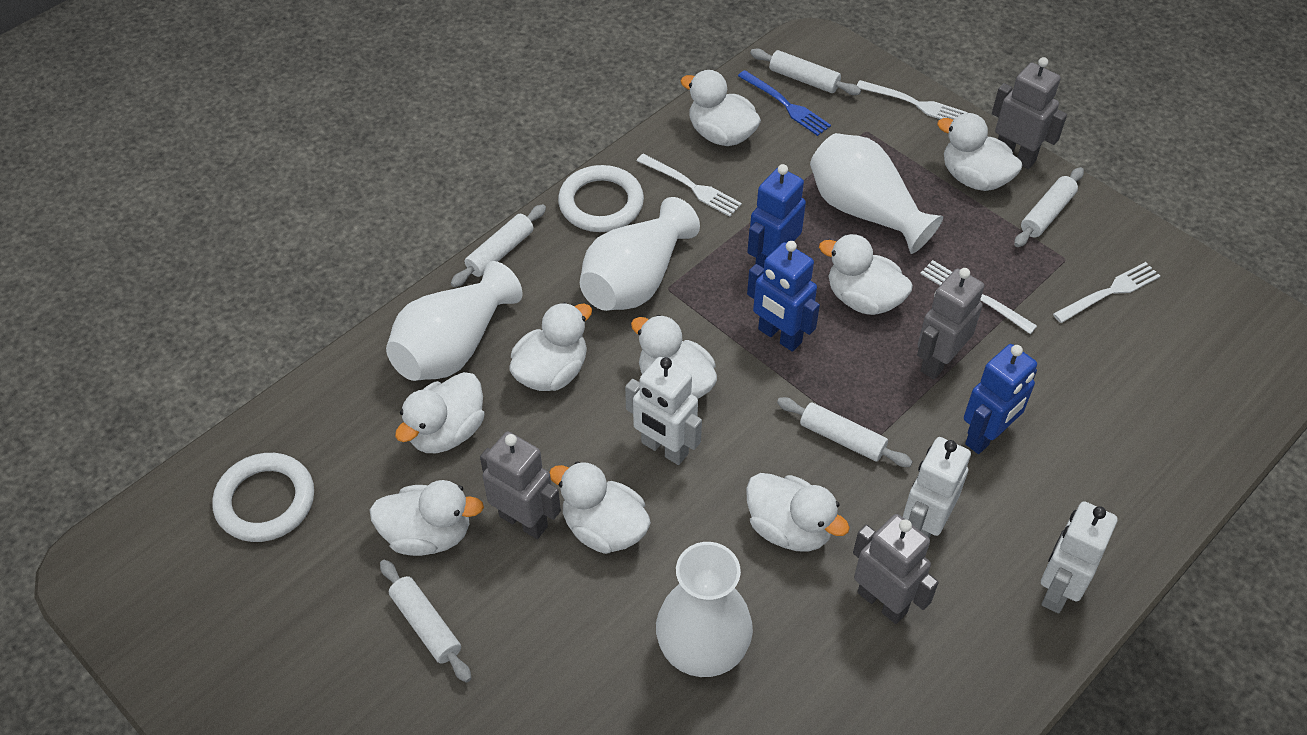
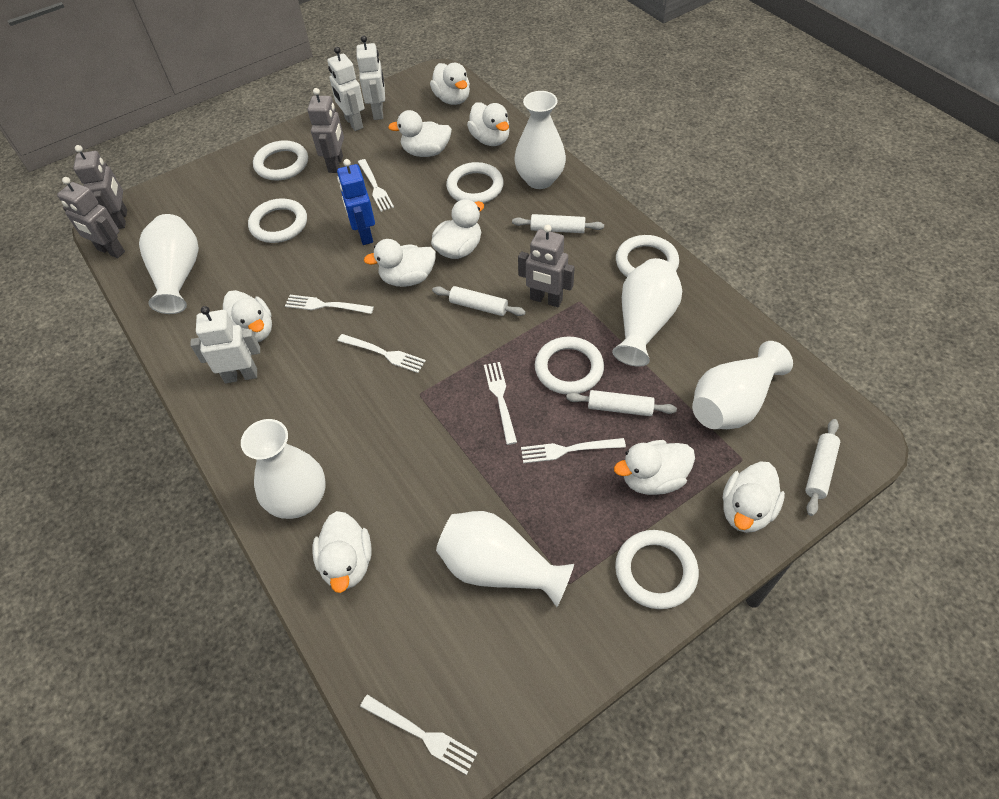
blue fork: [738,70,831,136] = 1 -> none = 0
blue robot: [747,164,806,268] [747,241,820,352] [964,344,1037,454] = 3 -> [337,159,375,245] = 1
white fork: [637,154,742,217] [857,80,968,120] [920,260,1037,334] [1053,262,1160,323] = 4 -> [285,295,374,314] [337,334,426,373] [358,159,394,212] [360,694,477,775] [484,362,517,445] [521,438,626,463] = 6
white ring: [212,453,314,542] [558,165,644,232] = 2 -> [248,198,307,243] [253,140,308,180] [446,162,504,203] [535,337,604,395] [615,530,699,609] [616,235,679,277] = 6
white rolling pin: [380,560,472,683] [451,204,546,287] [750,48,861,95] [777,397,913,467] [1014,167,1084,247] = 5 -> [432,286,526,316] [512,214,604,233] [566,390,677,416] [805,419,840,516] = 4
white vase: [386,261,522,381] [580,197,700,311] [656,542,753,677] [810,133,943,254] = 4 -> [139,214,199,314] [241,419,326,519] [436,511,574,607] [514,91,566,189] [612,258,682,367] [692,341,793,429] = 6

